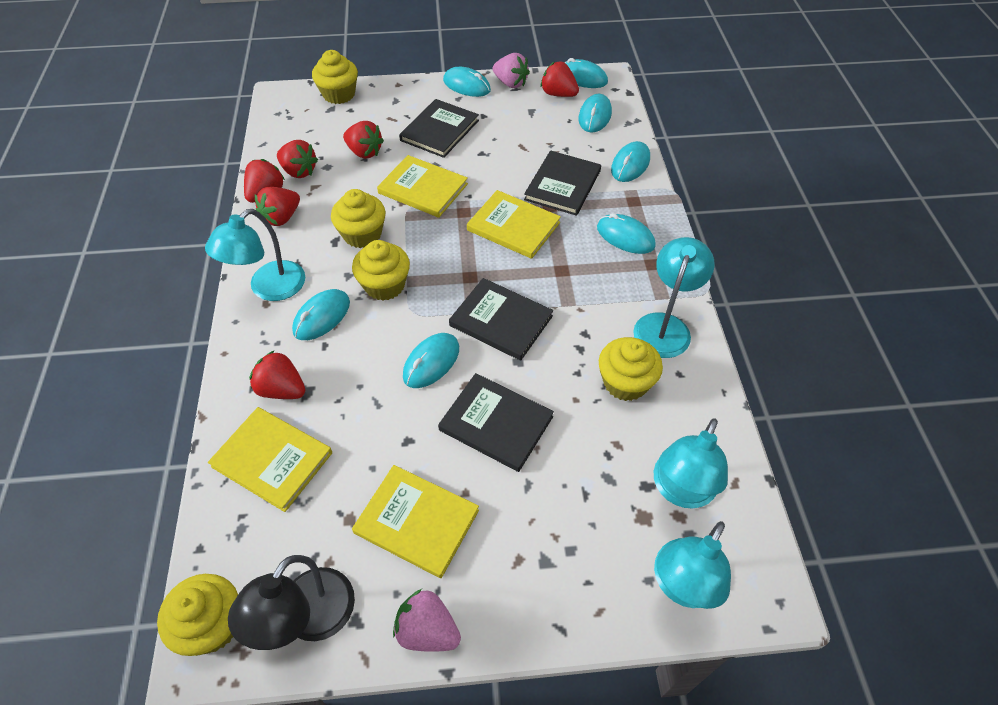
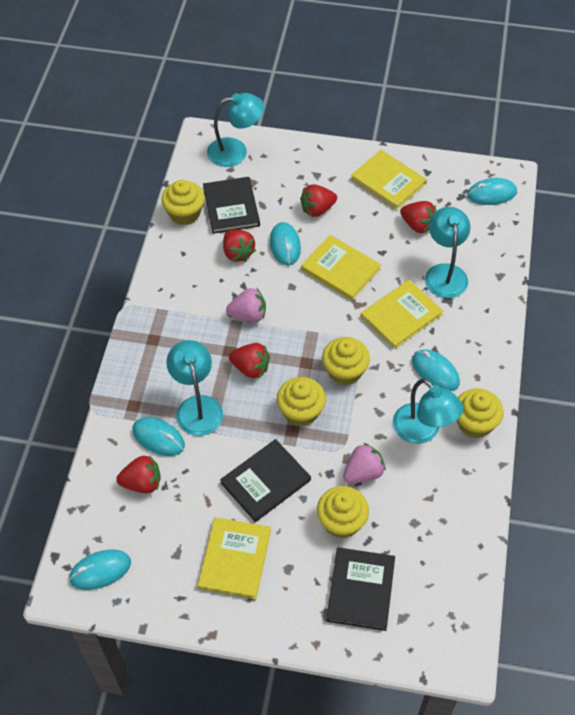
black book: [399,99,479,158] [438,373,554,472] [449,278,553,361] [524,150,601,216] = 4 -> [203,177,260,234] [220,439,311,522] [326,547,395,631] = 3
black lamp: [228,555,355,650] = 1 -> none = 0
red strawberry: [244,159,285,203] [249,350,305,399] [255,187,300,226] [277,140,318,178] [343,121,384,159] [540,61,579,97] = 6 -> [116,455,161,493] [223,229,256,262] [229,343,270,378] [300,184,337,217] [400,201,436,233] = 5
turquoise mouse: [292,289,350,340] [403,333,459,388] [443,67,491,97] [564,58,608,88] [579,94,612,133] [597,213,656,254] [611,141,650,182] = 7 -> [69,550,131,590] [133,417,185,456] [270,222,301,265] [412,349,460,391] [467,178,517,205] = 5

